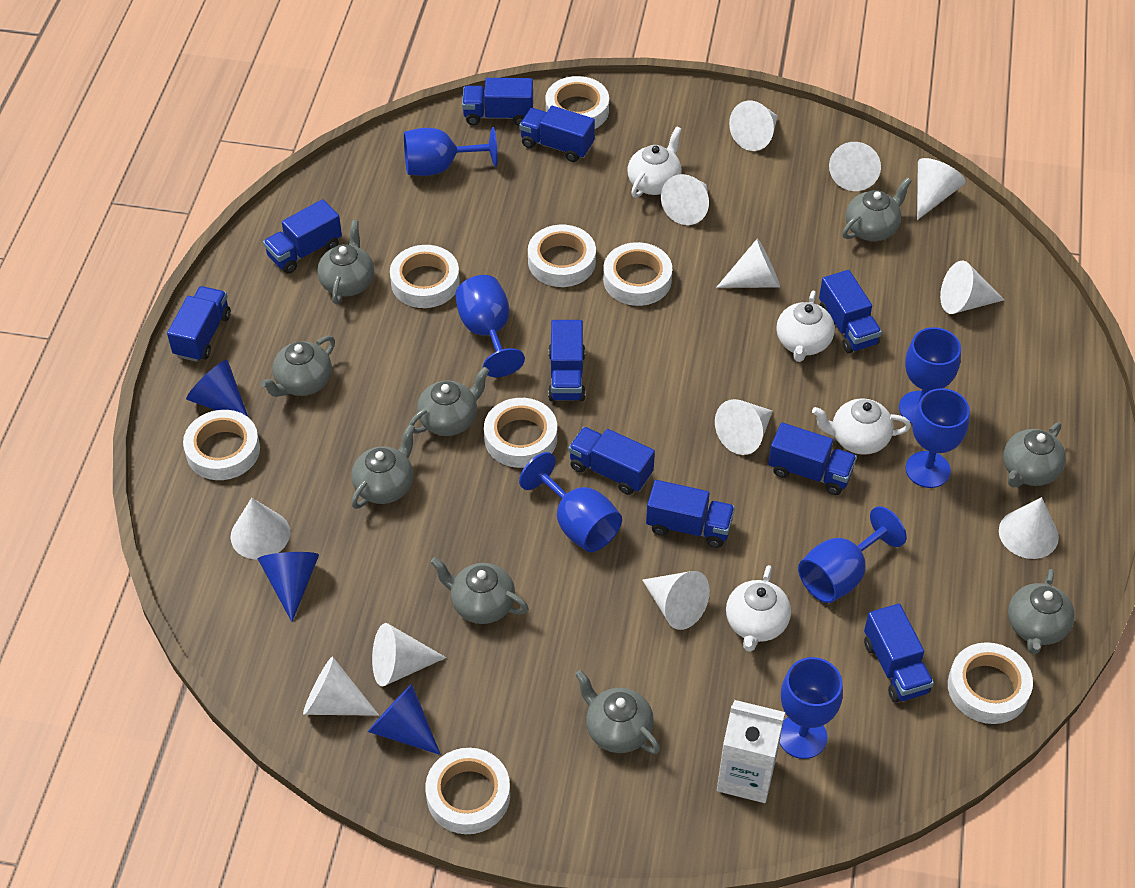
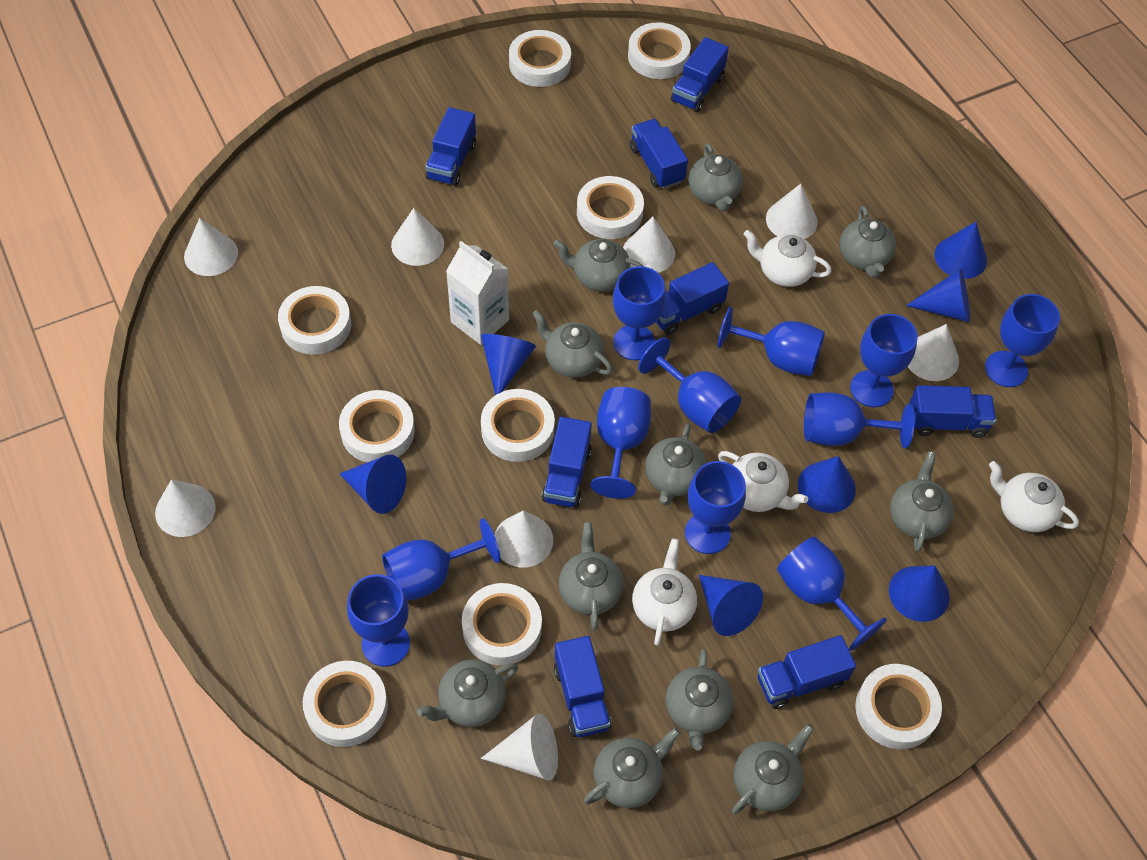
blue cone: [186,360,249,418] [258,552,319,622] [368,684,441,755] = 3 -> [339,455,406,514] [481,334,536,395] [699,575,763,636] [798,456,856,513] [889,565,950,622] [906,268,970,322] [934,222,987,279] = 7
blue goblet: [404,127,498,176] [455,275,525,377] [519,452,622,552] [780,657,843,759] [798,506,907,603] [899,327,961,424] [906,388,970,488] = 7 -> [347,574,410,667] [382,518,501,601] [590,387,651,499] [613,266,666,360] [638,337,741,433] [685,461,746,554] [718,307,825,376] [777,537,887,651] [804,392,915,448] [850,314,918,407] [985,294,1060,387] = 11
blue truck: [167,286,231,362] [263,199,342,274] [462,78,533,126] [519,106,595,162] [548,320,585,401] [568,427,655,495] [646,480,735,548] [768,423,857,495] [819,270,882,353] [864,604,934,703] = 10 -> [426,107,476,186] [542,417,592,508] [554,636,612,737] [630,119,688,189] [656,262,729,335] [671,37,729,112] [758,635,856,709] [909,385,996,438] = 8
grey teapot: [260,336,335,397] [317,220,374,304] [351,424,415,509] [409,367,489,436] [430,557,529,624] [575,670,660,754] [842,177,912,241] [1003,422,1066,487] [1008,569,1075,655] = 9 -> [417,660,518,727] [532,310,613,378] [554,239,643,292] [559,522,623,630] [584,728,680,808] [645,424,707,506] [666,649,733,750] [688,143,743,212] [732,724,814,814] [840,206,896,278] [890,451,954,552] = 11
white cone: [231,498,290,559] [303,657,379,716] [372,623,446,687] [642,571,710,630] [661,174,709,225] [715,399,773,455] [716,238,780,288] [729,101,778,151] [829,142,881,191] [917,158,966,220] [940,261,1004,314] [999,497,1059,559] = 12 -> [155,479,216,537] [184,218,238,276] [391,208,444,266] [481,713,558,780] [494,511,553,568] [623,217,675,273] [766,184,818,239] [908,324,959,381] = 8
white tape: [183,410,260,480] [390,245,460,308] [425,748,510,834] [484,398,557,468] [528,225,596,287] [546,76,609,129] [603,242,672,306] [948,642,1033,724] = 8 -> [278,286,351,355] [303,661,388,747] [339,390,415,462] [462,583,542,665] [481,389,555,462] [509,30,571,87] [577,176,644,239] [628,22,691,79] [855,664,942,749] = 9

